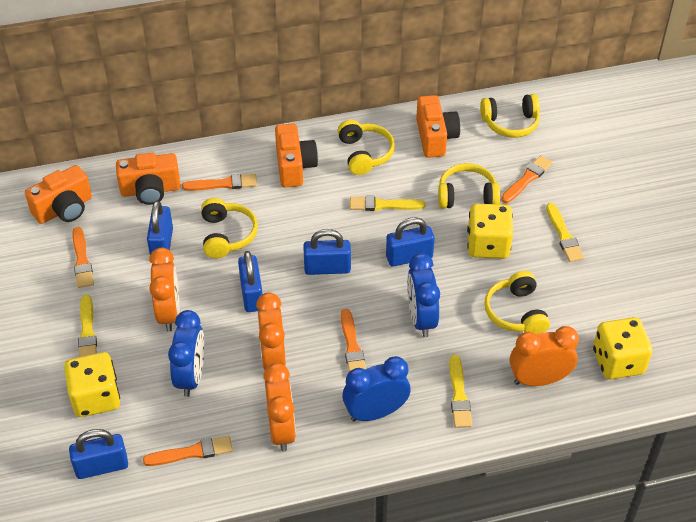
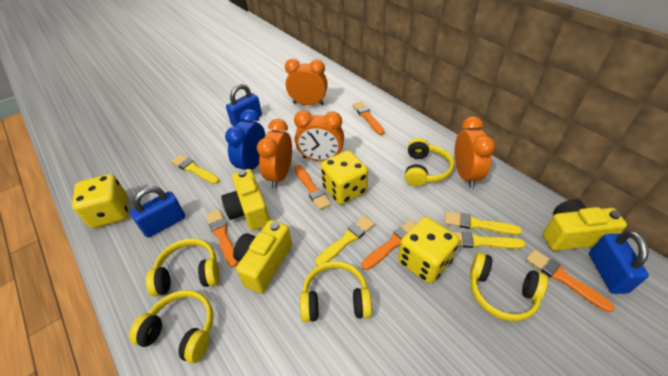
blue clock: [168,310,205,397] [342,356,411,422] [407,253,440,337] = 3 -> [225,109,265,170] = 1
blue padlock: [69,429,128,479] [147,200,173,255] [238,251,263,312] [303,229,351,275] [386,217,435,267] = 5 -> [130,186,185,238] [226,84,262,126] [589,231,649,294] = 3
orange camera: [25,165,92,224] [116,153,180,205] [275,123,318,188] [416,95,460,158] = 4 -> none = 0
yellow camera: none = 0 -> [221,169,270,231] [233,220,292,293] [543,199,627,251] = 3

